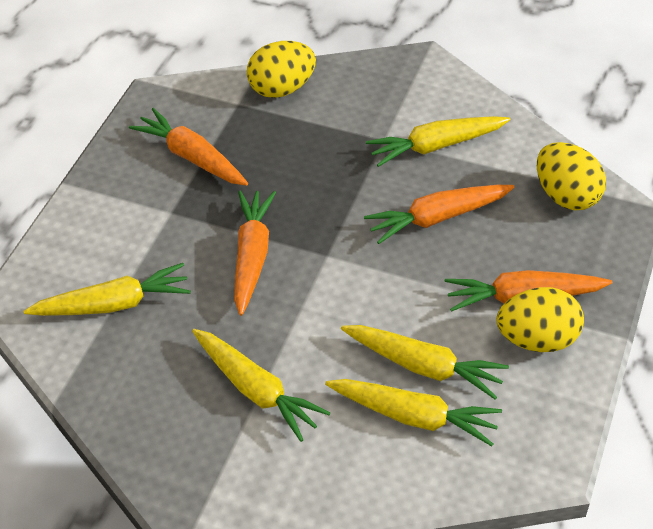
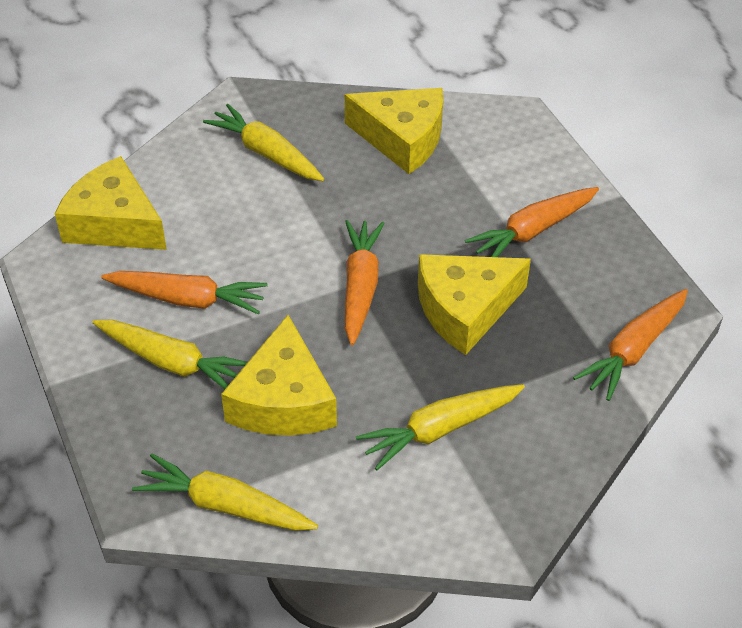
yellow carrot: [23,263,191,316] [192,329,331,442] [325,379,502,446] [341,325,509,400] [366,116,510,167] = 5 -> [92,320,248,389] [132,453,318,531] [203,104,324,181] [356,384,525,470] = 4
yellow cheese: none = 0 -> [55,156,167,250] [221,315,337,436] [345,88,443,174] [418,254,531,355] = 4
yellow egg: [247,41,316,98] [497,287,584,352] [537,142,606,210] = 3 -> none = 0

